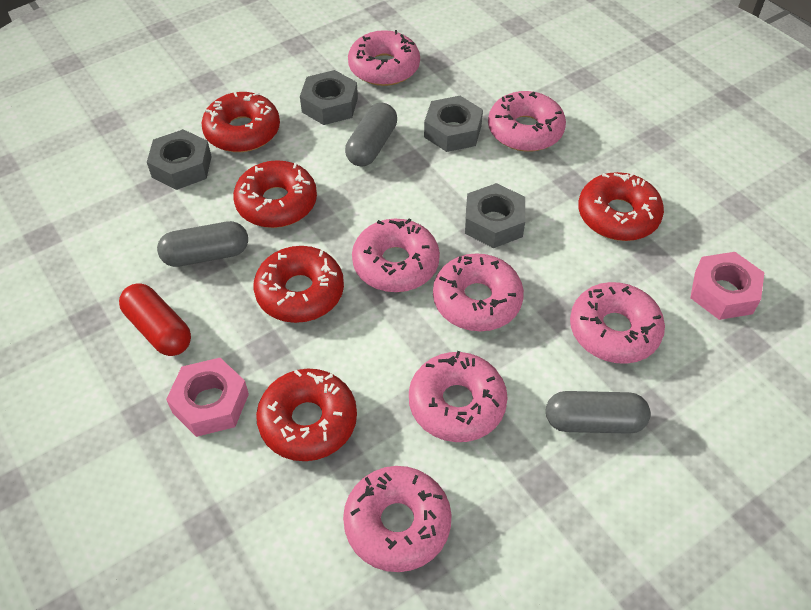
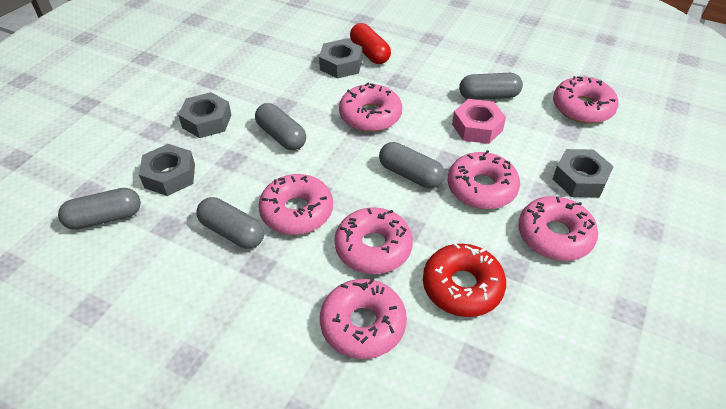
grey capsule: [157,221,248,267] [345,102,397,167] [546,391,650,434] = 3 -> [58,188,141,230] [197,197,264,249] [255,103,306,150] [379,142,445,188] [459,73,523,100] = 5
pink nut: [166,358,249,437] [690,252,765,320] = 2 -> [452,99,506,144] = 1
red donut: [201,92,280,152] [233,160,317,228] [254,246,344,323] [256,368,357,461] [578,172,664,241] = 5 -> [423,243,506,317] = 1

